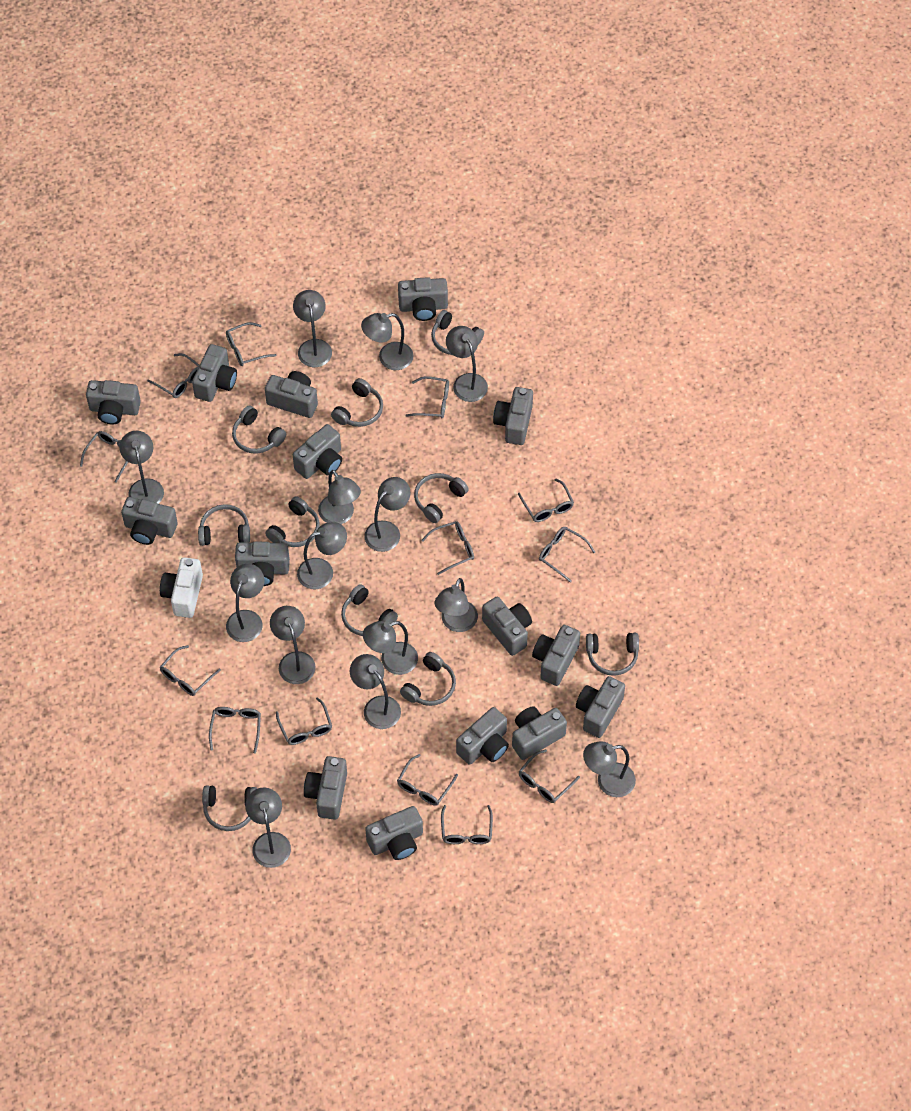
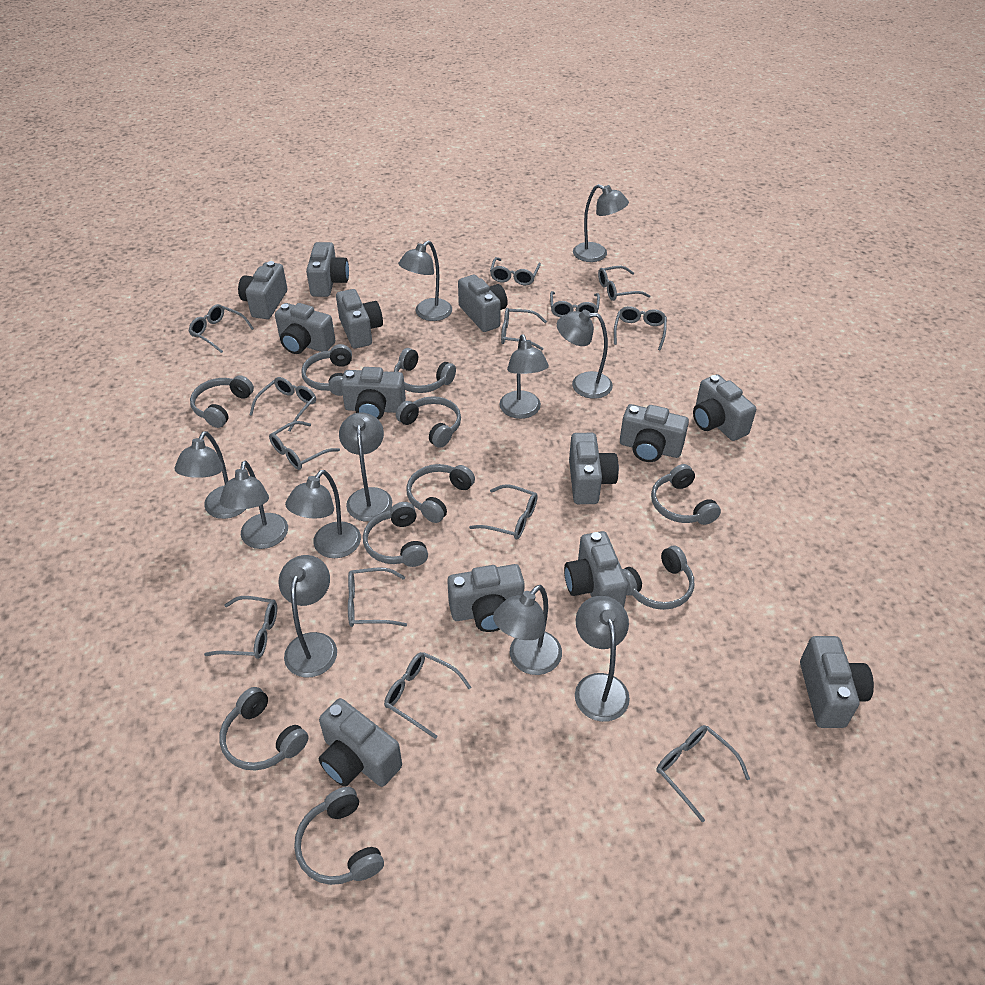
grey camera: [86,380,141,424] [121,497,178,545] [192,344,237,402] [235,542,290,586] [265,371,318,418] [293,424,342,479] [304,756,347,820] [365,806,423,860] [398,277,448,321] [456,707,509,765] [482,597,532,656] [493,387,533,445] [512,706,567,760] [532,625,580,686] [576,676,625,738] = 15 -> [238,261,287,319] [275,303,335,354] [306,242,349,297] [319,698,402,787] [336,289,383,348] [341,367,406,420] [447,564,525,632] [458,275,508,332] [564,531,628,607] [569,433,619,504] [620,404,689,462] [693,374,756,441] [800,636,874,728] = 13
grey lamp: [119,431,164,504] [226,564,264,642] [245,787,291,868] [270,606,316,684] [293,290,332,367] [297,522,347,589] [318,470,361,524] [350,654,401,729] [361,313,413,370] [363,621,418,675] [364,477,411,552] [434,578,478,632] [446,326,488,402] [583,741,636,797] = 14 -> [174,431,246,519] [220,461,288,549] [279,555,337,678] [285,470,361,558] [339,412,392,522] [398,241,452,321] [493,585,562,675] [500,334,549,419] [557,310,613,399] [573,184,629,262] [575,596,630,722] = 11
white camera: [160,557,203,618] = 1 -> none = 0

